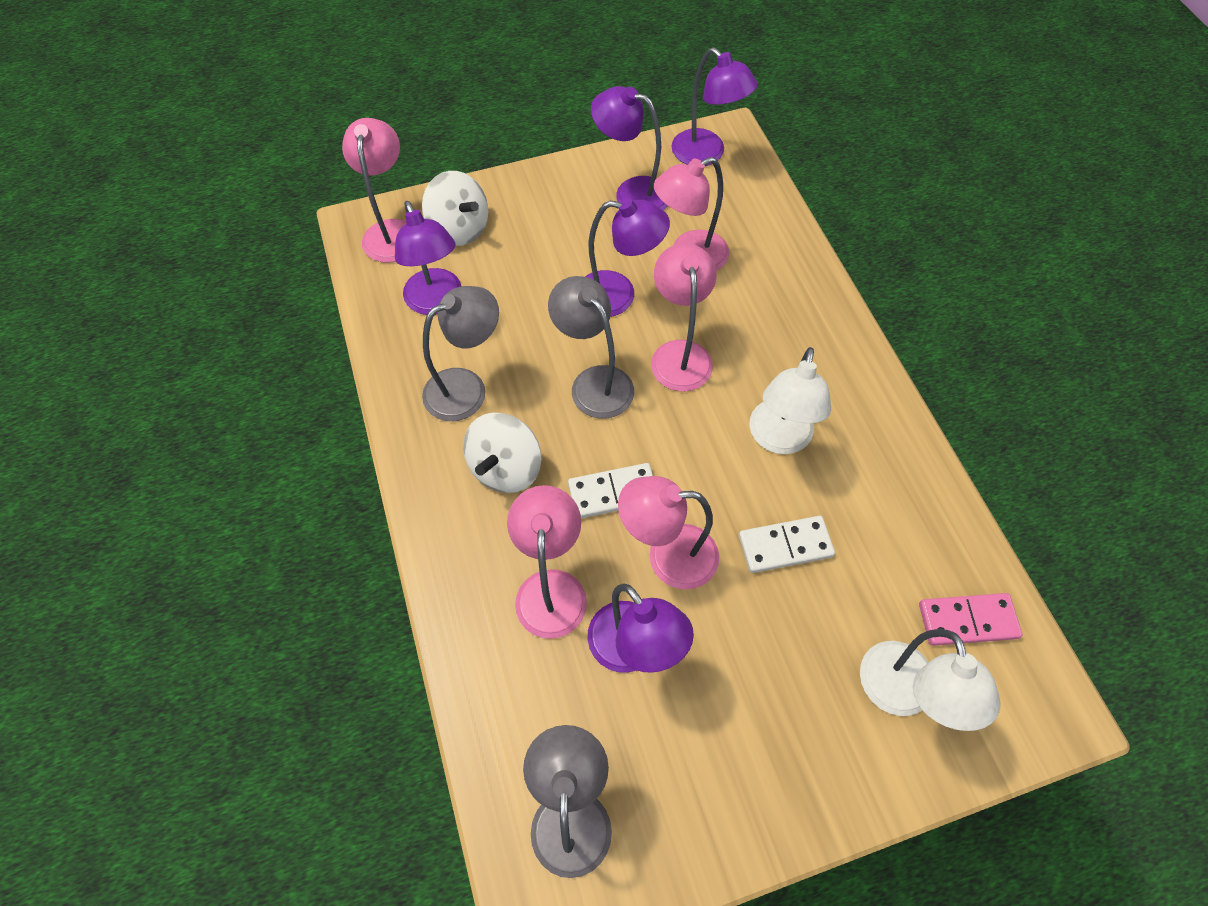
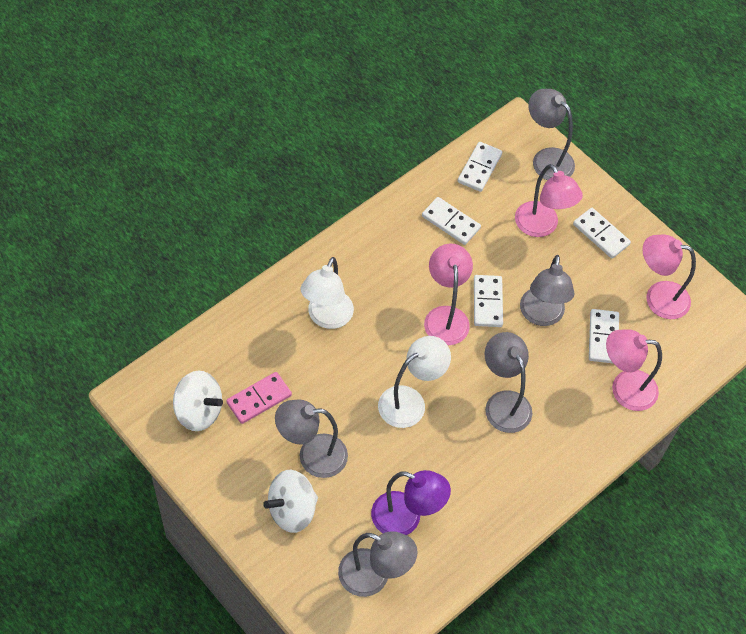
grey lamp: [422,286,499,421] [523,725,612,878] [548,276,634,419] = 3 -> [275,399,348,478] [338,531,418,597] [485,332,532,433] [520,255,574,326] [528,89,575,180] = 5
pink lamp: [342,118,407,263] [507,485,587,639] [618,476,719,590] [651,243,717,391] [654,157,729,271] = 5 -> [424,244,473,345] [515,164,583,237] [606,329,662,411] [642,235,696,319] = 4
purple lamp: [395,201,461,315] [585,198,670,317] [587,584,694,673] [591,86,668,211] [671,47,758,166] = 5 -> [371,470,451,535] = 1
white domino: [568,463,653,518] [739,516,835,573] = 2 -> [422,197,481,245] [458,142,502,192] [474,275,503,327] [573,208,631,259] [589,309,619,363] = 5

